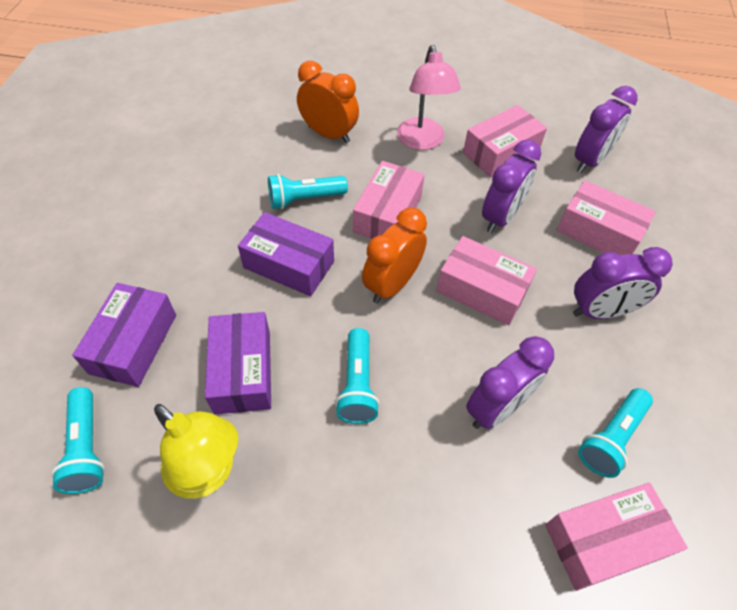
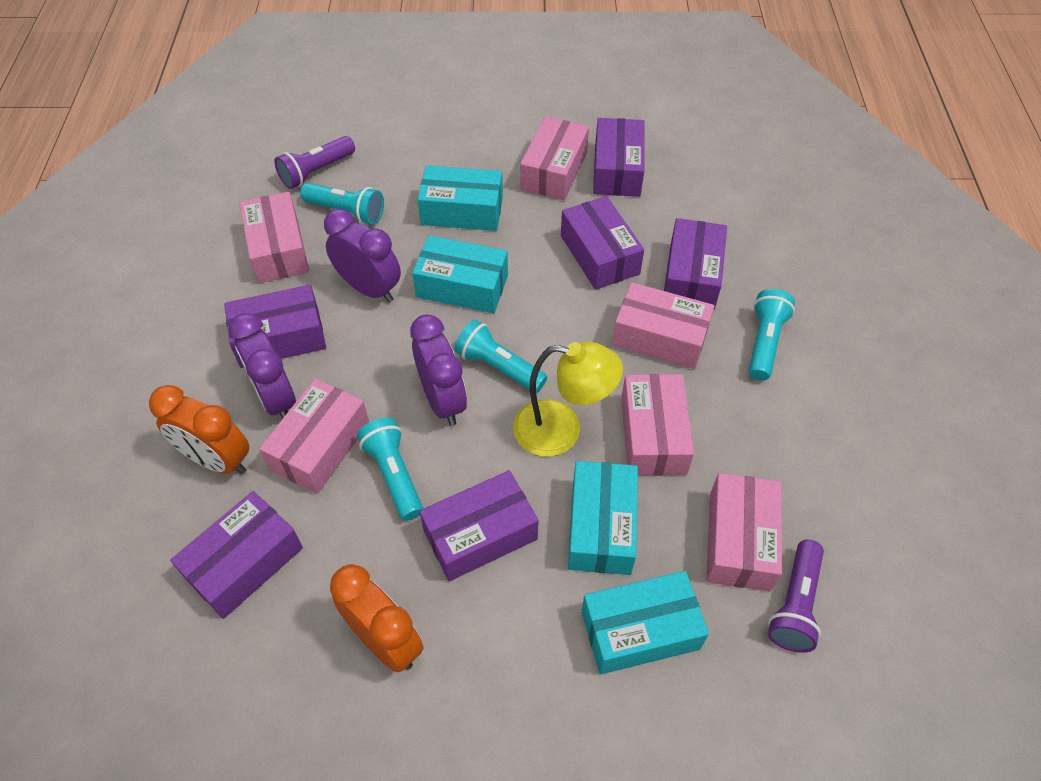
pink box: [353,161,425,239] [436,236,537,325] [463,105,547,177] [545,483,688,591] [557,180,656,256] = 5 -> [239,192,309,283] [259,378,369,494] [520,116,589,200] [612,282,714,369] [621,374,694,476] [707,473,782,591] = 6
pink lamp: [397,45,461,150] = 1 -> none = 0
purple box: [72,283,176,387] [205,312,271,415] [238,212,334,296] = 3 -> [170,491,303,619] [224,285,326,368] [419,470,539,581] [561,196,644,290] [593,118,645,197] [664,218,727,310] = 6
purple clock: [466,336,554,429] [482,140,541,233] [573,247,673,319] [575,86,637,173] = 4 -> [228,313,296,418] [324,209,401,302] [410,314,467,426] = 3
purple flashlight: none = 0 -> [274,136,355,189] [768,540,824,653] = 2
turquoise box: none = 0 -> [412,235,508,313] [417,165,503,231] [568,461,638,575] [582,571,709,674] = 4

